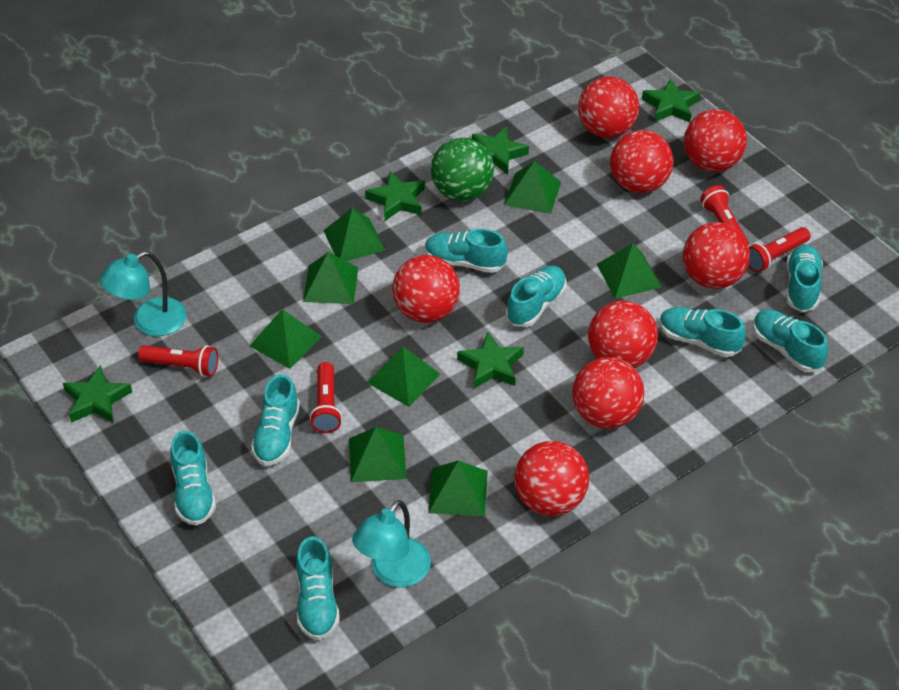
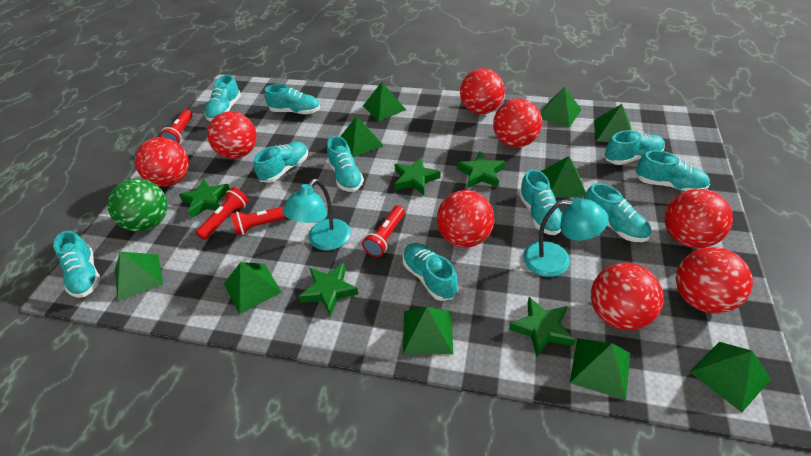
green pyramid: [250,309,322,369] [303,252,358,304] [323,208,385,261] [349,427,407,482] [367,346,440,407] [428,461,488,516] [504,161,561,214] [597,243,661,299] = 8 -> [115,252,163,301] [224,262,281,314] [340,116,383,158] [363,82,406,121] [403,307,453,354] [541,87,582,128] [541,156,586,198] [570,338,630,400] [594,104,632,142] [690,342,771,412] = 10
turquoise shoe: [170,431,216,526] [251,374,300,466] [296,536,340,640] [425,229,507,273] [506,266,567,327] [660,307,746,357] [753,310,828,372] [786,245,823,312] = 8 -> [53,231,100,298] [204,75,241,121] [254,142,308,183] [264,84,320,114] [327,136,364,192] [403,243,458,301] [519,169,562,235] [584,183,651,242] [605,130,665,165] [636,150,710,191] = 10

